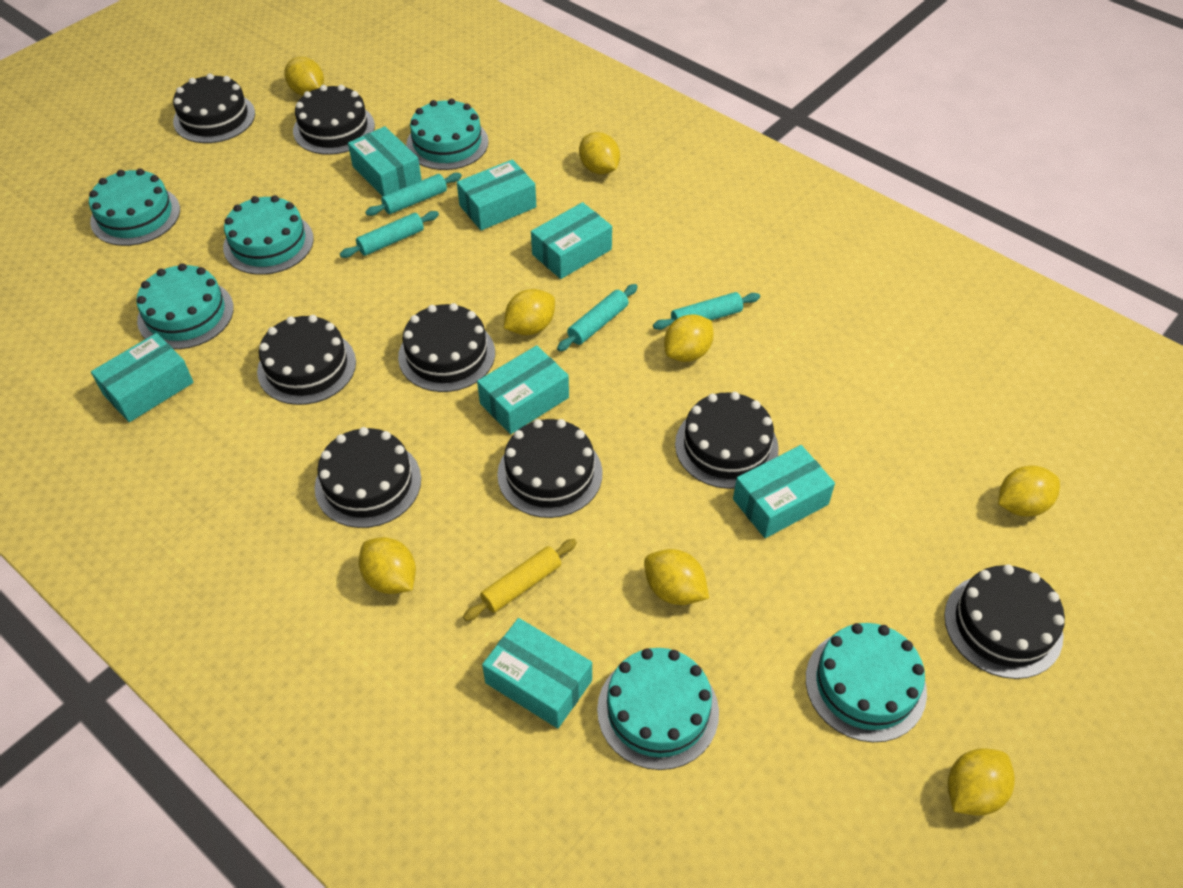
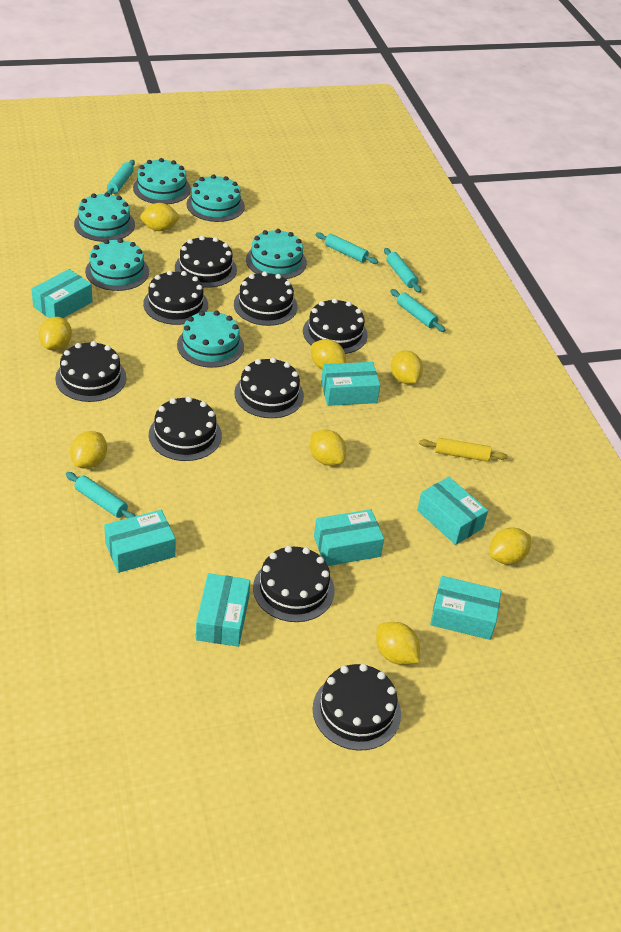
black cake: [173,74,255,143] [257,315,356,405] [293,85,375,155] [315,427,421,528] [398,303,495,392] [497,419,603,518] [675,392,779,489] [944,564,1065,679] = 8 -> [55,341,127,402] [143,270,208,325] [149,396,222,461] [175,236,237,288] [234,271,298,326] [234,358,304,418] [253,546,335,622] [303,298,368,354] [312,664,401,751] = 9
turquoise rolling pin: [340,211,439,258] [365,173,462,216] [557,284,638,351] [653,292,760,330] = 4 -> [66,472,136,518] [106,160,135,195] [316,232,378,264] [384,248,421,293] [390,289,445,332] = 5

